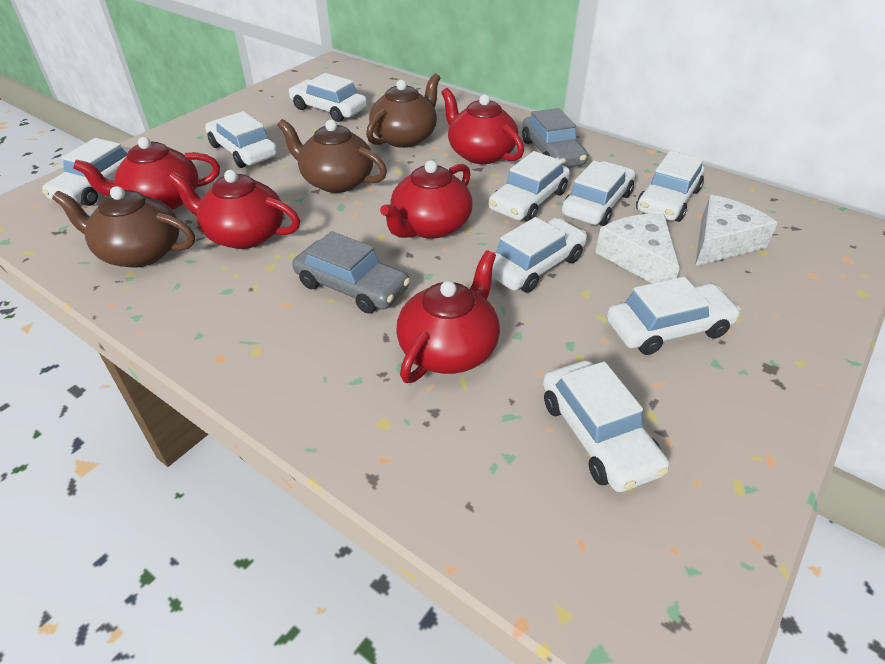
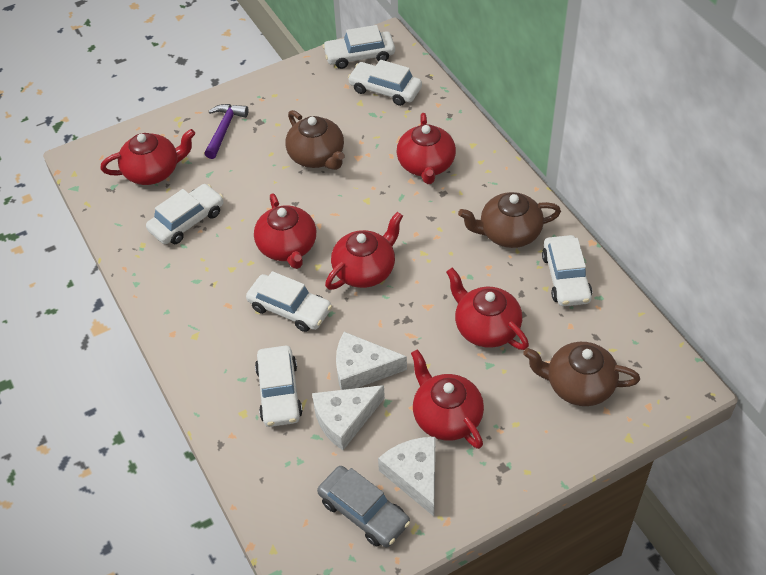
grey car: [292,231,410,314] [522,108,588,167] = 2 -> [317,466,410,547] = 1
purple hammer: none = 0 -> [204,104,249,159] = 1
red teapot: [73,137,220,210] [168,170,300,249] [380,160,473,239] [396,250,500,383] [441,88,524,164] = 5 -> [101,129,195,185] [254,193,317,269] [325,212,403,290] [396,113,456,184] [411,349,484,449] [446,268,529,350] = 6
white car: [42,138,131,206] [205,111,278,168] [289,73,367,122] [489,151,570,221] [492,217,587,293] [543,360,669,492] [562,161,635,226] [607,277,741,355] [636,151,704,222] = 9 -> [146,184,224,244] [246,271,332,332] [255,346,303,427] [323,25,395,69] [348,60,422,106] [542,235,592,306] = 6
white cheese: [595,214,680,283] [695,195,777,266] = 2 -> [312,385,385,450] [336,332,407,390] [378,437,435,516] = 3

